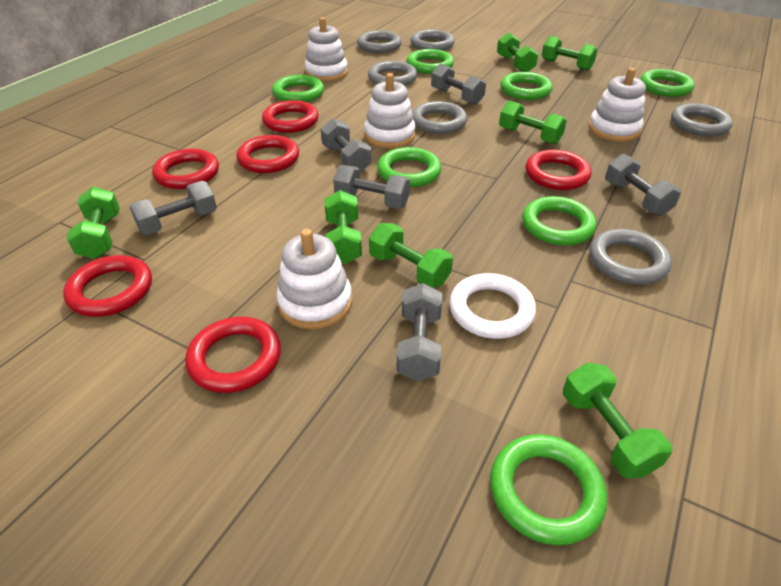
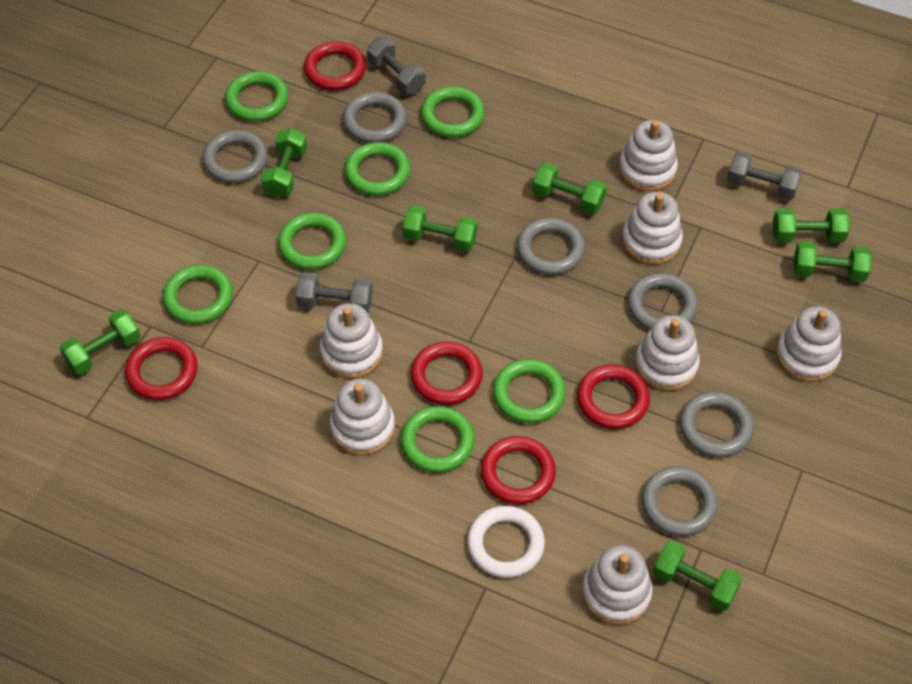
grey dumbbell: [130,181,217,235] [321,118,372,173] [333,165,410,209] [397,283,442,381] [431,63,486,105] [605,154,681,216] = 6 -> [295,272,373,313] [367,37,426,95] [727,151,802,200] = 3
red ring: [63,255,152,317] [152,149,219,189] [185,317,281,393] [236,135,299,173] [262,100,319,133] [525,149,591,190] = 6 -> [125,337,198,400] [304,41,366,90] [411,342,483,405] [481,436,556,504] [577,364,650,429] = 5
white stacking toy: [276,229,352,329] [305,17,348,81] [364,73,416,148] [588,68,646,142] = 4 -> [320,303,383,379] [330,378,395,455] [582,545,652,625] [619,120,678,191] [622,191,683,265] [635,315,700,391] [776,306,841,382] = 7

